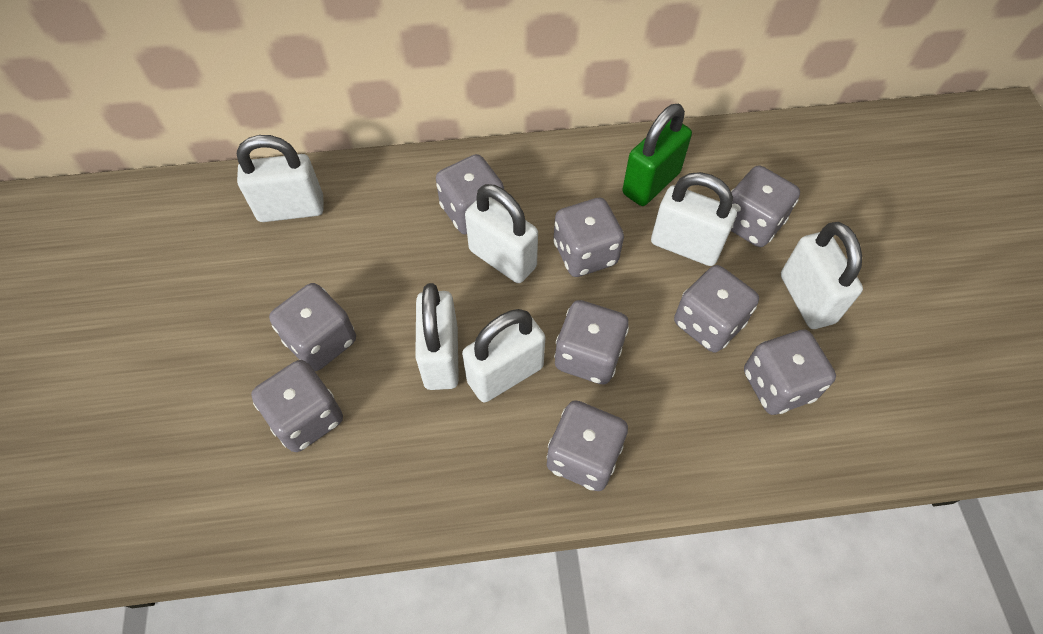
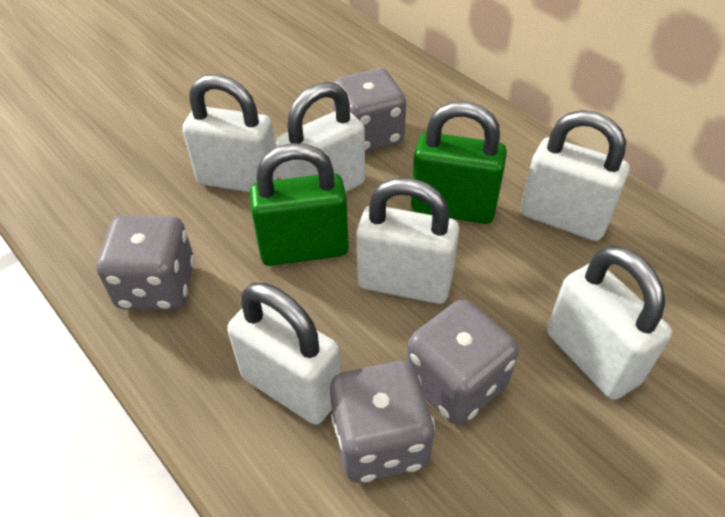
green padlock: [622,104,692,206] = 1 -> [250,143,349,266] [411,101,507,224] = 2
grey dice: [251,360,343,452] [269,283,356,371] [436,154,504,234] [547,400,628,491] [553,198,624,277] [554,300,629,384] [674,265,759,353] [731,166,800,247] [744,329,836,415] = 9 -> [96,215,195,310] [330,361,435,483] [333,68,406,152] [406,300,519,425] = 4

